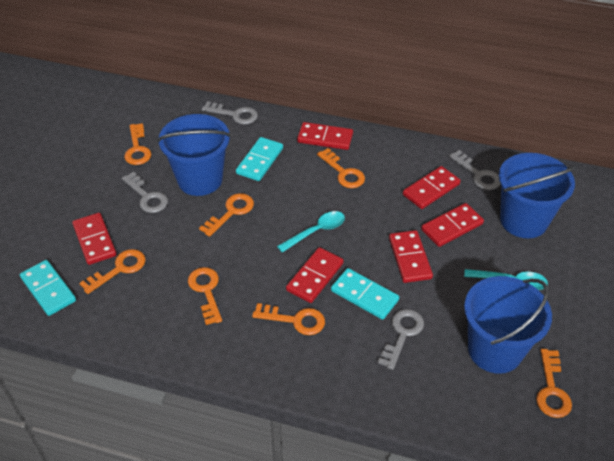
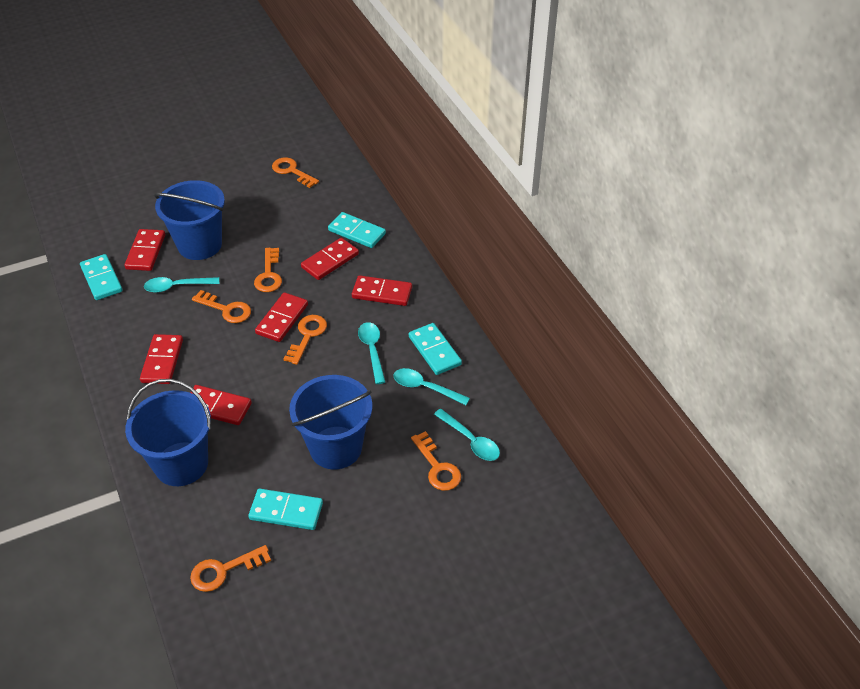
grey key: [122,172,168,213] [202,101,258,124] [378,309,424,370] [449,150,501,190] = 4 -> none = 0
orange key: [80,249,146,294] [124,123,151,165] [188,267,222,325] [199,193,254,237] [252,303,325,335] [317,148,365,188] [536,349,572,418] = 7 -> [190,545,271,592] [192,290,251,323] [254,248,282,292] [272,157,319,188] [283,315,327,365] [411,431,461,491] = 6
turquoise domino: [20,260,76,316] [236,137,283,181] [331,268,399,320] = 3 -> [80,254,122,300] [248,489,323,530] [328,212,386,248] [409,323,462,375] = 4
turquoise spoon: [277,211,345,252] [464,269,548,290] = 2 -> [144,277,219,293] [358,322,385,384] [393,368,470,405] [434,409,500,461] = 4

